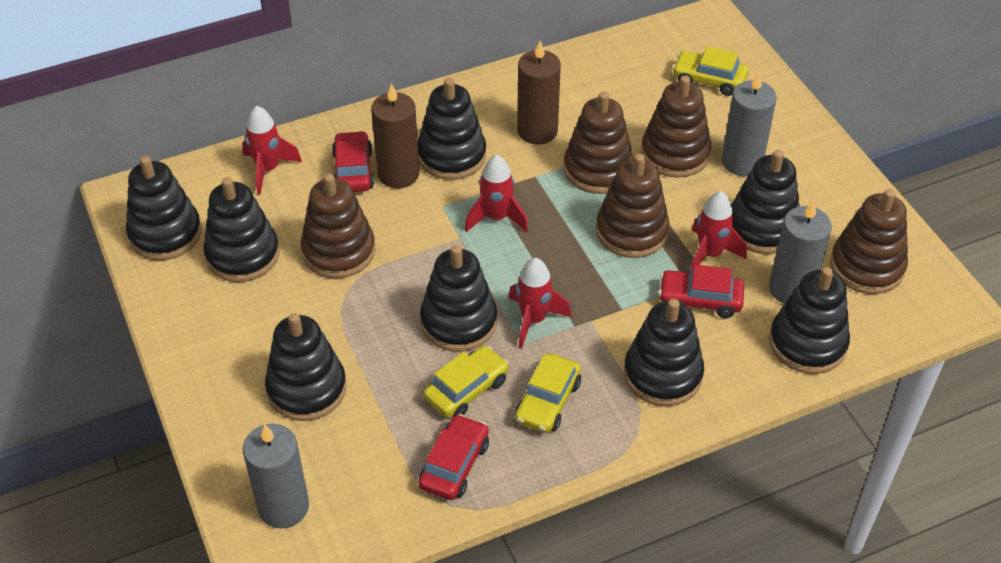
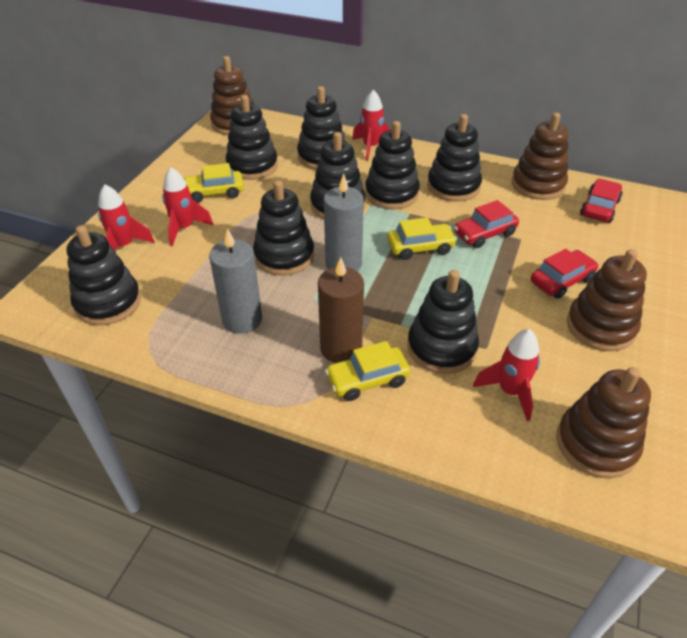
brown candle: [371,83,419,188] [517,41,561,145] = 2 -> [318,257,364,363] = 1
brown stacking toy: [301,174,375,279] [564,91,634,194] [596,154,670,258] [641,75,711,178] [830,189,908,294] = 5 -> [210,56,254,135] [512,113,569,200] [556,367,651,478] [567,249,647,351] = 4
grey candle: [243,424,309,529] [721,72,777,176] [769,200,832,304] = 3 -> [209,228,262,334] [324,174,364,271] = 2

